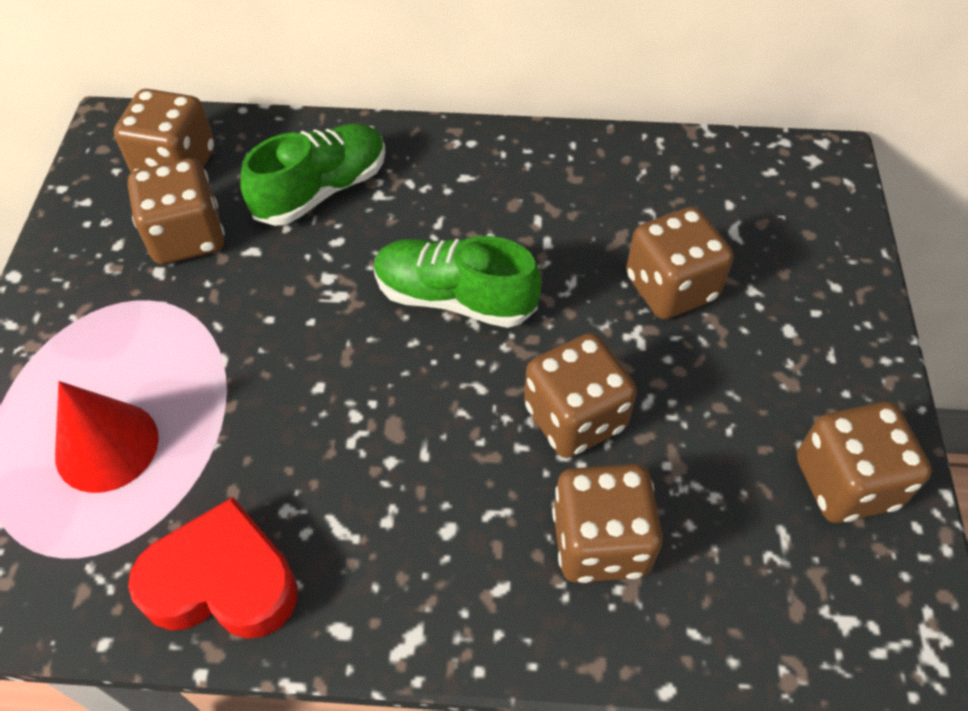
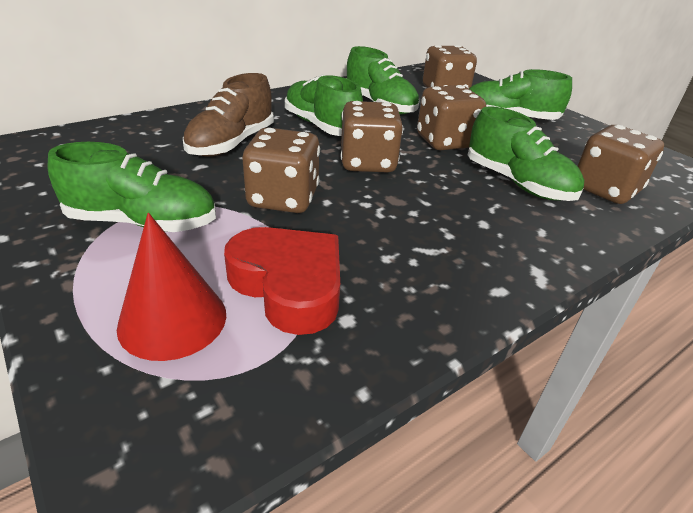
brown dice: [114,89,214,173] [128,158,225,264] [524,333,637,458] [552,464,663,583] [626,207,734,319] [797,402,932,523] = 6 -> [242,127,320,213] [341,101,403,172] [417,85,486,150] [423,45,477,89] [578,125,664,204] = 5
brown shoe: none = 0 -> [183,73,274,157] = 1
green shoe: [240,123,386,226] [374,236,541,328] = 2 -> [48,142,216,232] [285,75,363,136] [347,46,420,115] [468,106,584,201] [469,69,572,120] = 5

